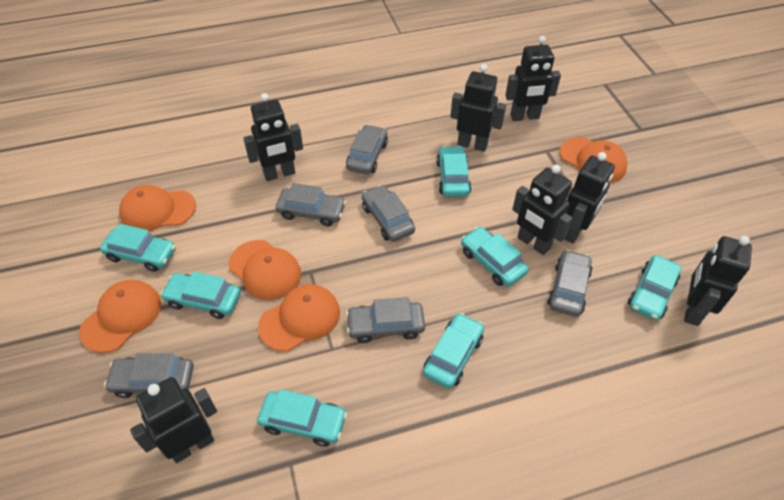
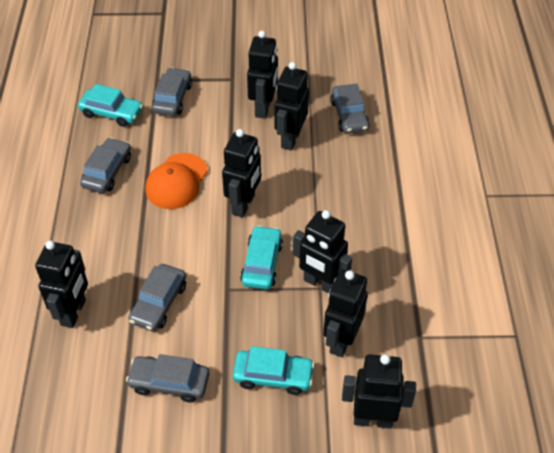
grey car: [104,353,194,398] [276,183,346,226] [346,124,388,174] [346,297,425,343] [362,185,415,242] [547,250,592,317] = 6 -> [80,138,131,193] [126,354,209,403] [128,264,186,331] [152,68,192,116] [330,84,370,134] = 5
orange cap: [79,280,161,353] [119,185,196,231] [228,240,301,300] [258,284,340,352] [560,137,628,183] = 5 -> [145,153,208,209] = 1
turquoise car: [100,224,176,272] [161,271,241,319] [257,389,347,447] [423,313,484,389] [436,146,471,197] [461,227,529,287] [628,255,681,321] = 7 -> [78,84,143,127] [233,346,314,395] [240,226,283,290] = 3

